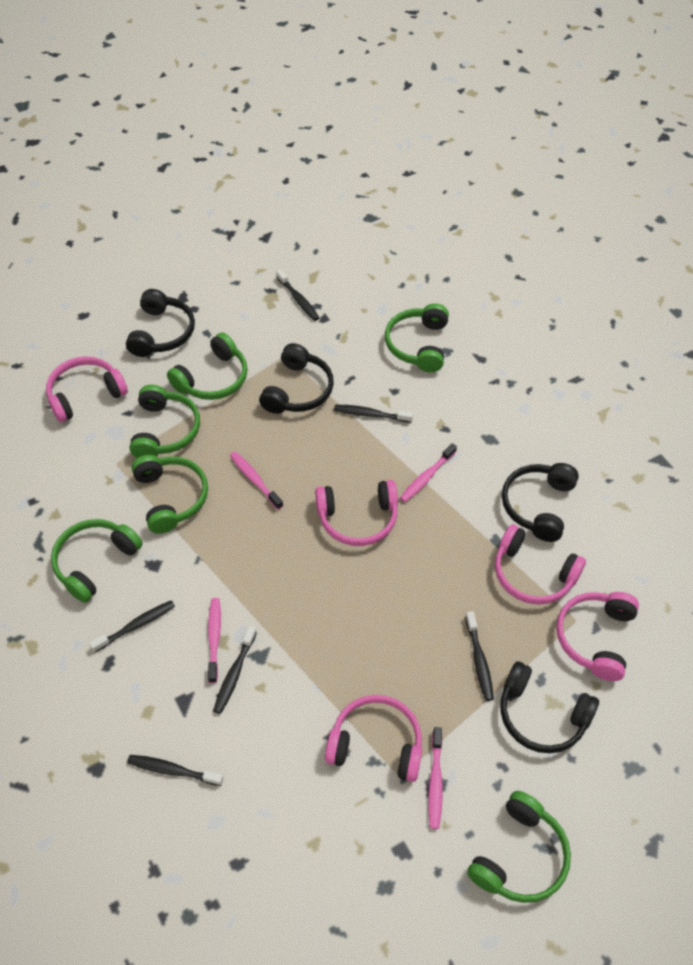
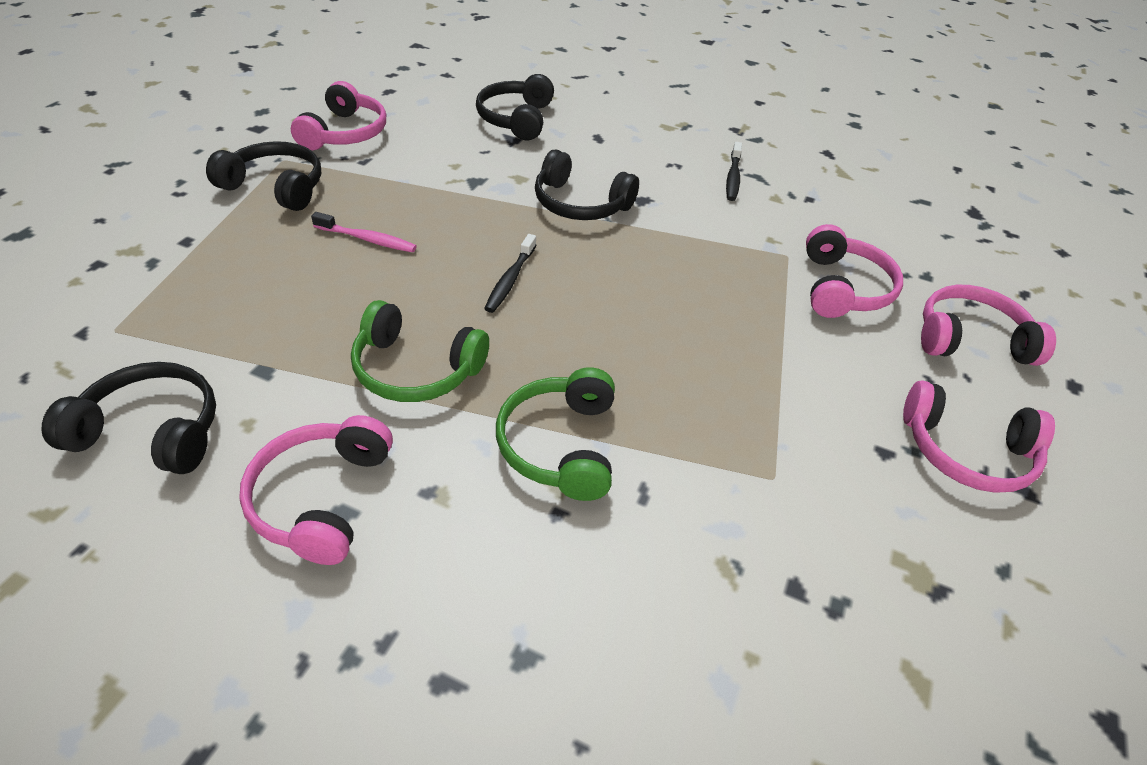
black toothbrush: [89,600,175,652] [127,755,223,786] [213,626,257,714] [276,269,319,321] [334,405,413,423] [465,611,494,701] = 6 -> [484,234,536,313] [726,142,742,201] = 2
green headphones: [51,519,143,603] [129,385,200,458] [132,455,208,534] [167,333,248,400] [385,303,449,372] [467,791,571,903] = 6 -> [351,300,489,402] [496,367,615,501] = 2
pink toothbrush: [208,598,221,683] [230,452,283,510] [400,443,457,502] [428,727,443,829] = 4 -> [311,212,417,252] = 1

